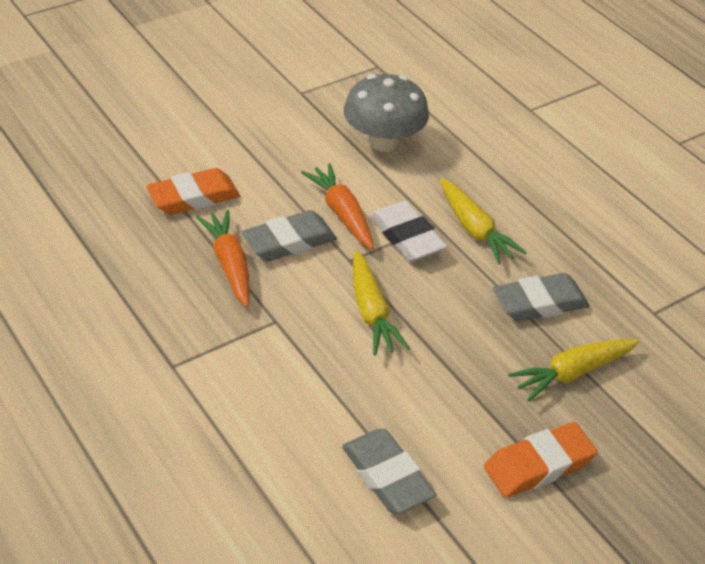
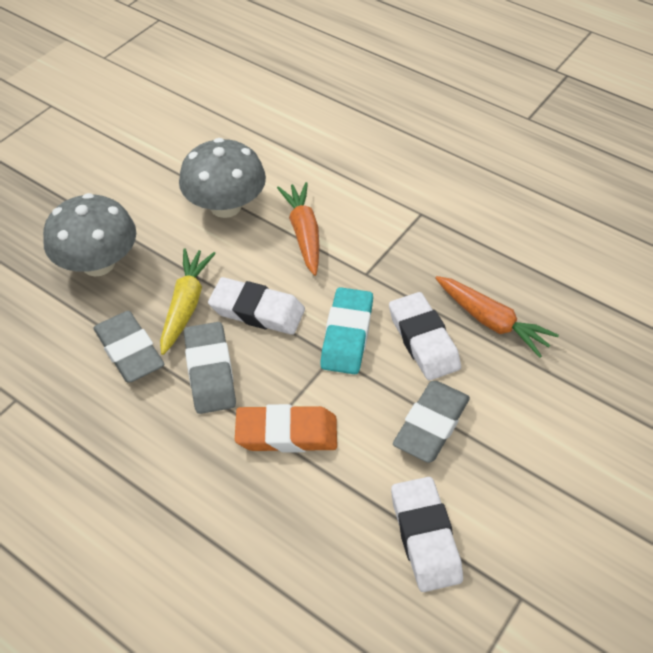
grey mushroom: [344,74,429,152] = 1 -> [43,193,136,276] [179,138,266,218] = 2
orange eraser: [146,168,240,215] [484,422,597,498] = 2 -> [235,404,337,453] = 1
turquoise eraser: none = 0 -> [320,287,373,374] = 1
white eraser: [370,201,447,261] = 1 -> [208,277,305,335] [389,292,461,380] [391,477,463,592] = 3
yellow carrot: [353,251,410,355] [440,178,527,264] [508,339,640,401] = 3 -> [160,248,216,355] = 1

